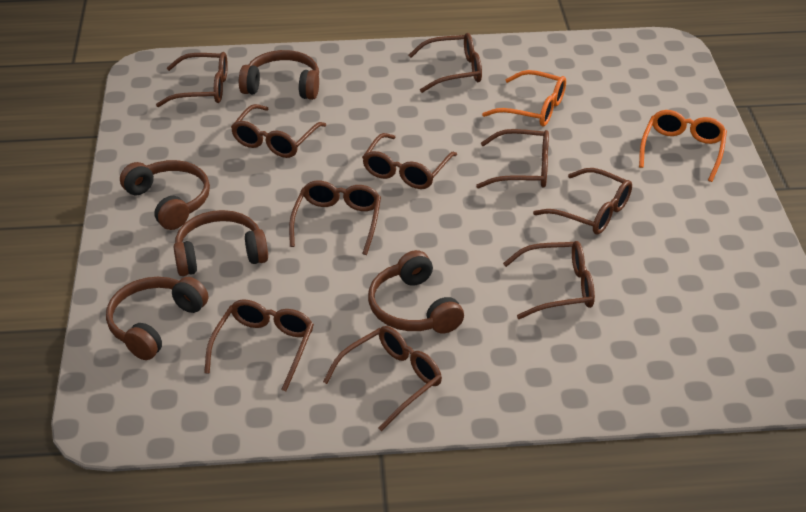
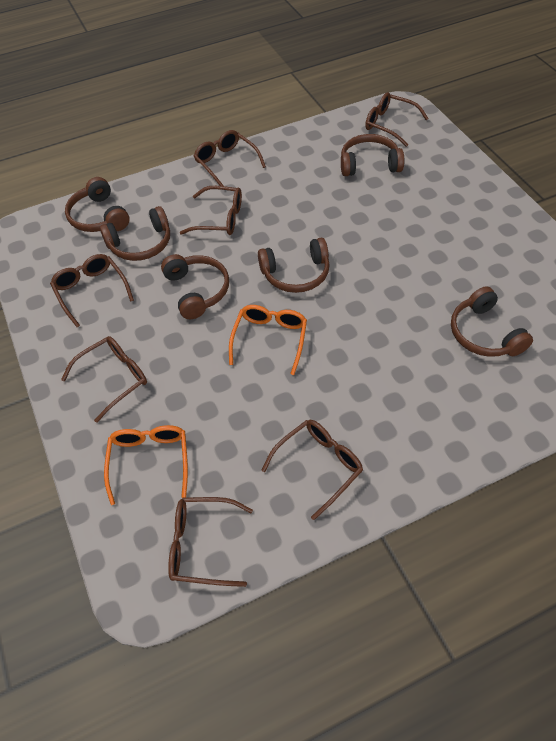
brown glasses: [156,52,228,107] [204,299,314,392] [231,104,326,158] [289,181,381,255] [323,326,442,431] [362,133,457,189] [409,33,482,93] [476,129,549,189] [503,241,595,319] [533,168,632,235] = 10 -> [50,254,134,327] [61,336,147,423] [168,497,253,587] [180,186,242,235] [194,130,266,186] [261,420,363,520] [365,92,429,147] = 7
brown headphones: [106,277,208,360] [120,160,210,230] [173,210,268,276] [239,50,319,100] [368,250,464,333] = 5 -> [65,177,130,232] [100,206,170,261] [161,254,229,319] [258,238,330,293] [341,134,404,176] [451,286,533,357] = 6

